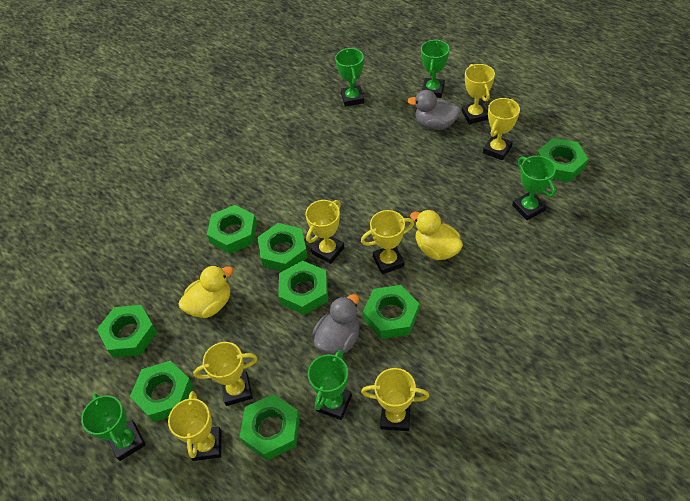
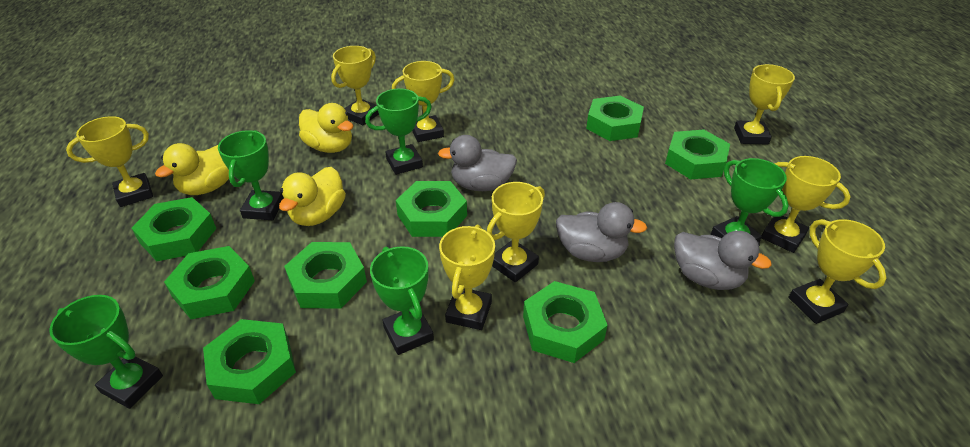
grey duck: [313,294,359,355] [407,90,461,130] = 2 -> [438,135,517,191] [556,202,647,262] [674,231,772,290] = 3
yellow duck: [179,265,233,318] [410,210,463,260] = 2 -> [155,143,229,195] [279,167,346,226] [299,103,353,153] = 3
yellow trophy: [168,391,221,461] [193,342,258,406] [305,200,345,264] [361,210,414,274] [361,368,429,431] [462,64,495,124] [483,98,520,160] = 7 -> [66,116,153,207] [331,46,379,125] [392,61,455,142] [439,225,495,330] [487,182,545,282] [734,64,795,145] [762,156,851,253] [788,219,886,324] = 8

